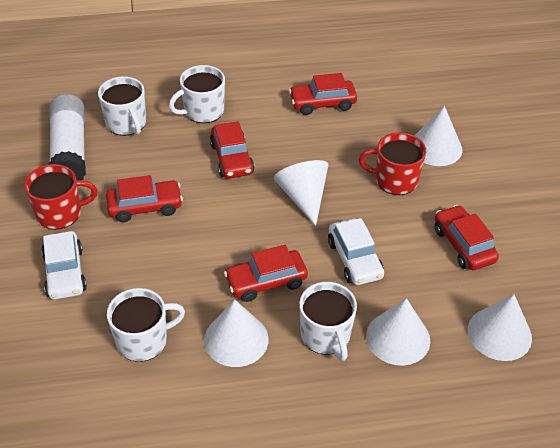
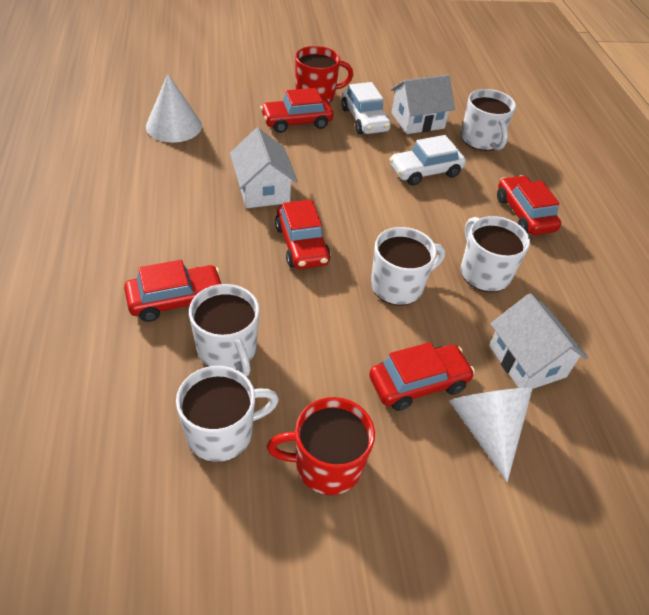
white cone: [204,300,269,367] [274,160,328,226] [366,298,430,366] [415,106,462,166] [468,294,532,361] = 5 -> [146,74,202,143] [449,388,533,482] = 2
white glue stick: [49,94,86,180] = 1 -> none = 0
white house: none = 0 -> [230,128,298,208] [391,75,455,134] [489,293,588,389] = 3
white mug: [98,76,146,136] [107,288,185,362] [169,65,225,123] [299,282,357,361] = 4 -> [176,366,279,462] [189,284,259,376] [371,227,445,306] [461,89,516,151] [461,216,530,292] = 5

